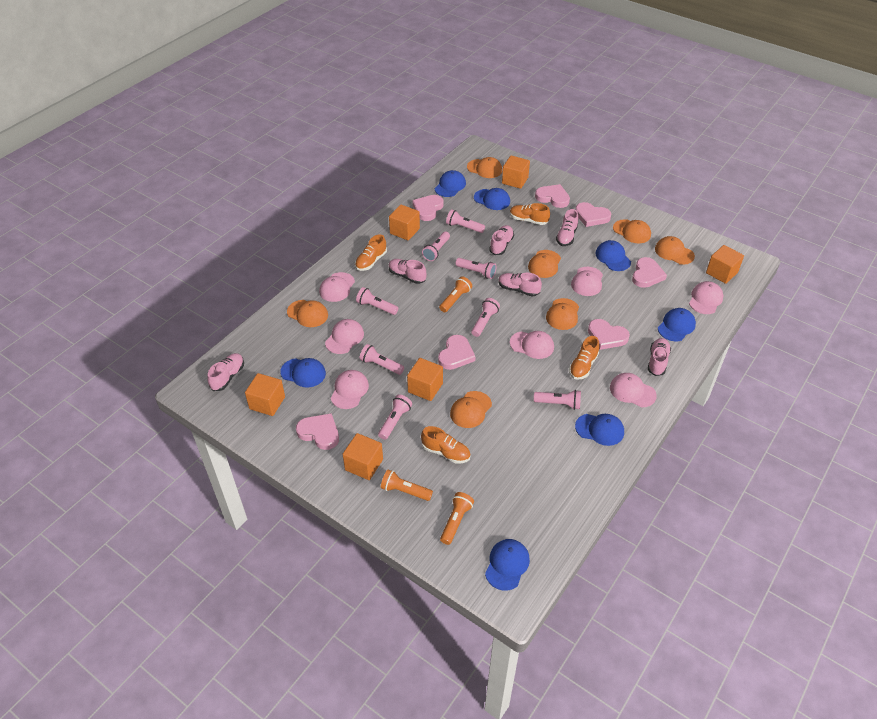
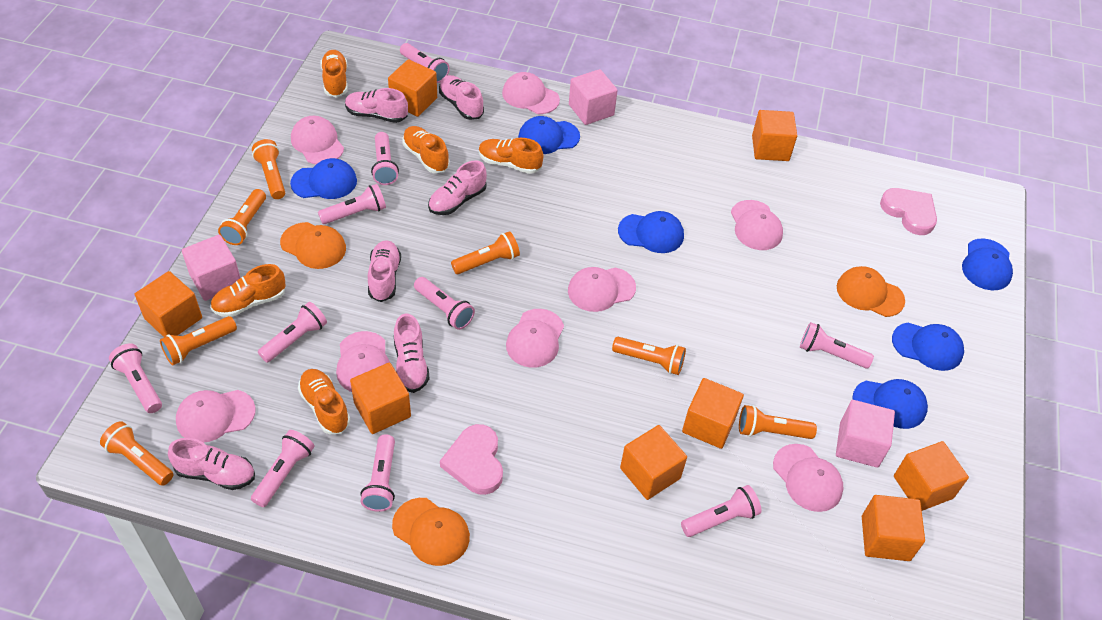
blue cap: [280,358,326,388] [435,170,466,197] [474,188,510,210] [485,539,530,591] [575,414,624,446] [595,240,631,271] [658,308,696,341] = 7 -> [290,158,357,199] [518,116,580,154] [618,211,684,253] [853,379,928,429] [892,323,964,371] [962,238,1013,290] = 6
orange cap: [287,300,328,327] [450,391,492,428] [467,157,502,178] [528,250,561,278] [546,298,579,330] [613,219,651,243] [655,236,695,265] = 7 -> [280,222,346,269] [392,498,470,566] [837,266,905,317] = 3
orange cube: [245,373,285,416] [343,433,383,480] [389,205,420,241] [407,358,443,401] [502,155,530,189] [706,245,744,284] = 6 -> [135,271,202,337] [350,362,411,434] [388,59,437,117] [620,425,687,500] [682,378,744,449] [752,110,797,161] [862,495,925,561] [894,441,969,511] = 8
orange flashlight: [381,469,433,501] [439,276,472,312] [440,492,474,545] = 3 -> [100,421,173,486] [160,316,237,365] [218,189,266,245] [252,139,285,199] [451,231,520,274] [612,337,686,375] [739,405,817,439] = 7
orange shoe: [355,234,387,271] [421,426,471,464] [510,203,550,225] [569,336,599,380] = 4 -> [210,264,286,317] [298,369,350,434] [321,50,348,98] [402,126,450,173] [479,138,544,174] = 5
pink cap: [319,272,355,302] [325,319,364,354] [331,370,369,409] [510,331,554,359] [571,267,603,296] [610,373,657,407] [689,281,723,314] = 7 -> [176,390,255,443] [291,116,344,164] [336,331,390,392] [502,72,560,114] [506,309,564,368] [568,267,636,312] [731,200,783,250] [773,444,844,512] = 8
pink cube: none = 0 -> [182,235,240,301] [569,69,618,125] [836,400,895,468] = 3
pink flashlight: [356,287,398,315] [360,344,404,375] [378,394,412,440] [422,232,450,261] [446,209,485,233] [455,258,496,279] [471,298,500,337] [534,390,581,410] = 8 -> [109,343,162,413] [251,430,315,507] [258,302,327,362] [318,184,386,224] [360,434,395,512] [371,132,399,185] [400,43,450,83] [414,277,475,330] [681,485,762,537] [800,322,874,368] = 10
pink heart: [296,413,339,450] [412,195,444,221] [438,335,475,370] [535,184,570,208] [575,202,611,227] [588,319,630,350] [632,257,667,288] = 7 -> [440,424,503,495] [880,188,937,235] = 2

